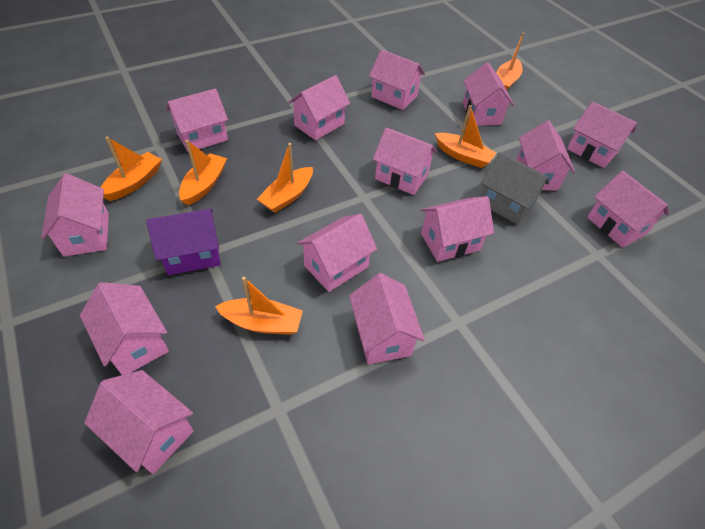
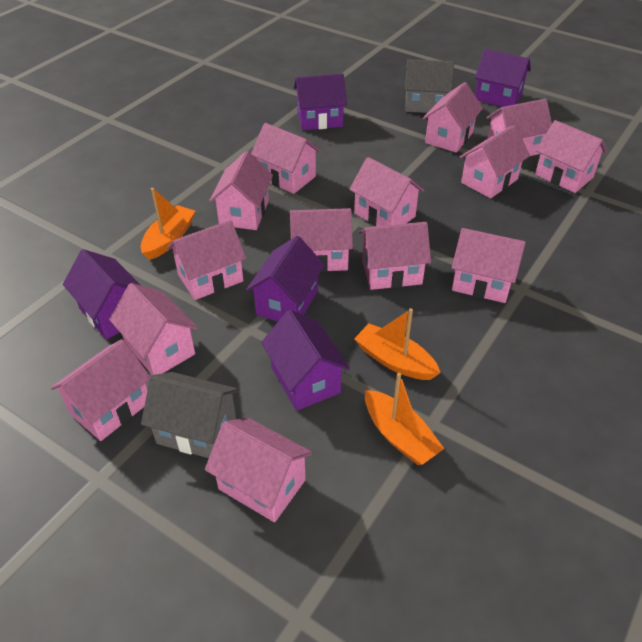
grey house: [480,152,549,225] = 1 -> [141,372,239,458] [405,59,454,113] = 2
orange boat: [101,137,162,201] [179,140,227,205] [215,277,303,335] [257,143,313,213] [435,105,496,168] [496,33,524,90] = 6 -> [141,188,196,260] [354,308,441,380] [365,373,444,465] = 3
purple house: [146,209,221,275] = 1 -> [63,249,140,340] [246,236,325,322] [261,310,350,411] [294,73,347,130] [475,49,531,107] = 5

